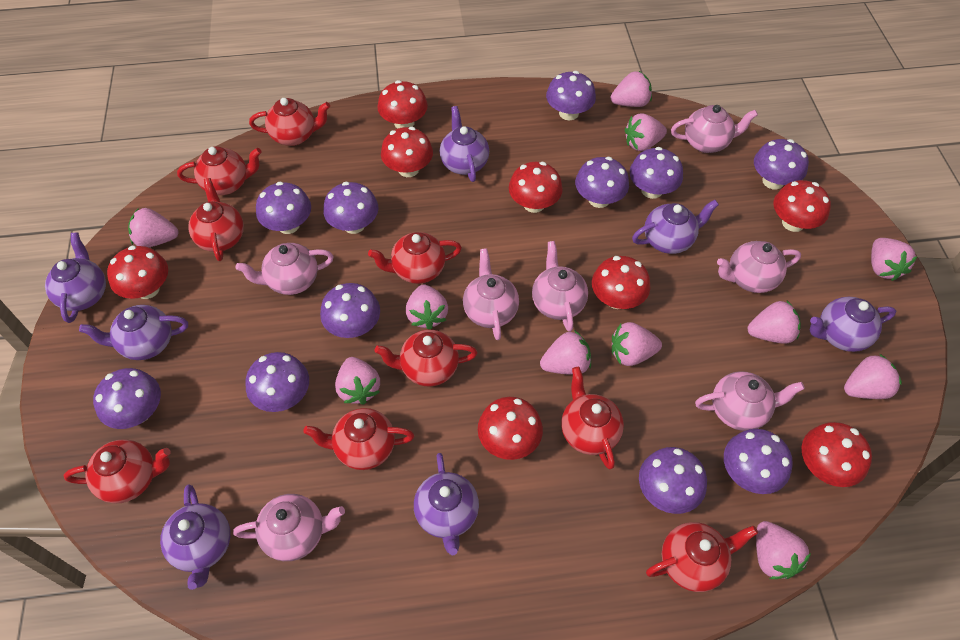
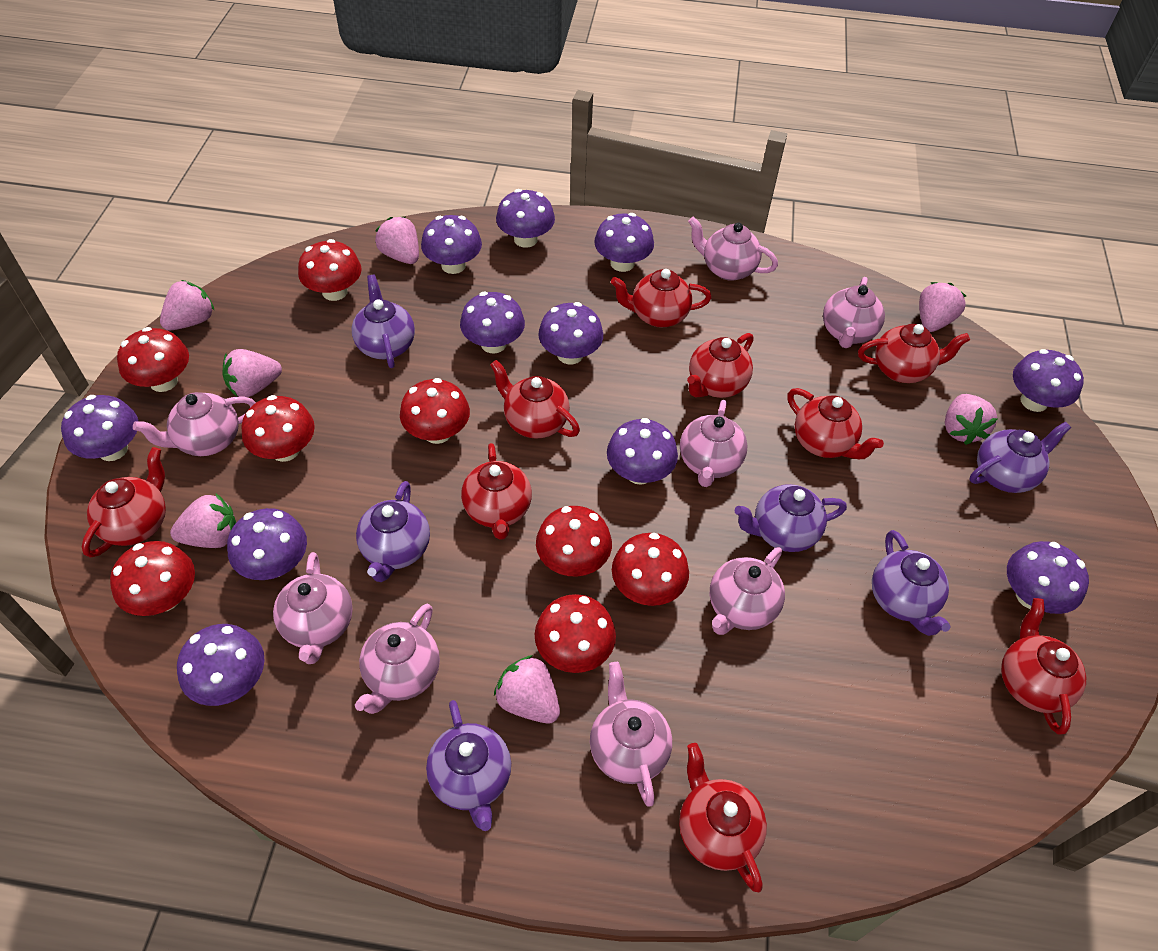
pink strawberry: [128,208,178,247] [335,357,380,405] [406,284,448,330] [540,330,591,375] [611,71,652,107] [612,322,662,366] [625,113,667,151] [747,301,801,343] [756,521,811,579] [844,354,902,399] [871,238,918,281] = 11 -> [160,280,215,330] [170,494,236,548] [223,349,282,397] [375,217,419,264] [494,655,560,723] [919,282,966,332] [945,394,997,445] = 7
pink teapot: [233,494,345,561] [235,243,334,295] [463,248,519,340] [532,241,588,332] [671,105,758,153] [695,371,805,431] [717,241,801,293] = 7 -> [133,392,256,456] [273,552,353,664] [355,603,440,714] [590,662,672,807] [680,400,747,487] [688,217,778,281] [710,547,785,635] [823,277,885,348] = 8
purple teapot: [45,233,106,323] [79,305,188,360] [160,485,230,590] [414,453,479,556] [440,106,489,182] [632,200,719,254] [810,297,896,352] = 7 -> [352,275,415,368] [356,481,430,582] [426,700,511,831] [735,484,847,552] [872,530,951,636] [970,422,1071,493] = 6

